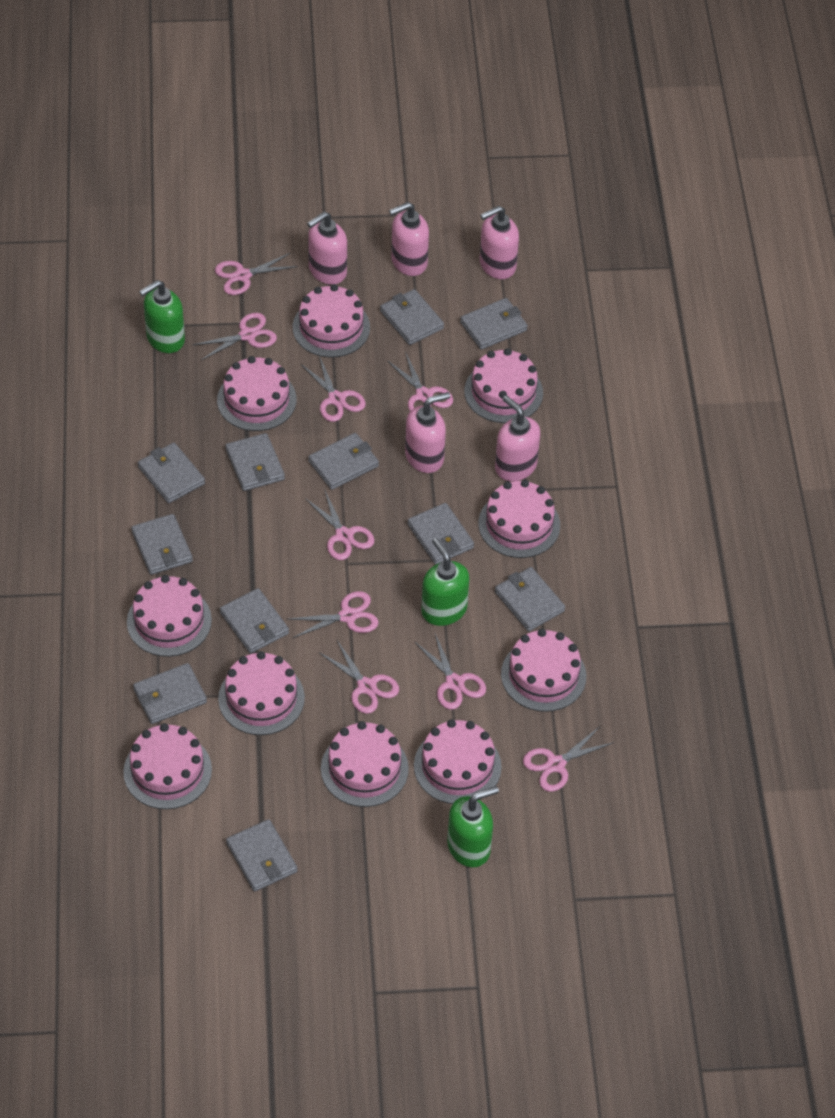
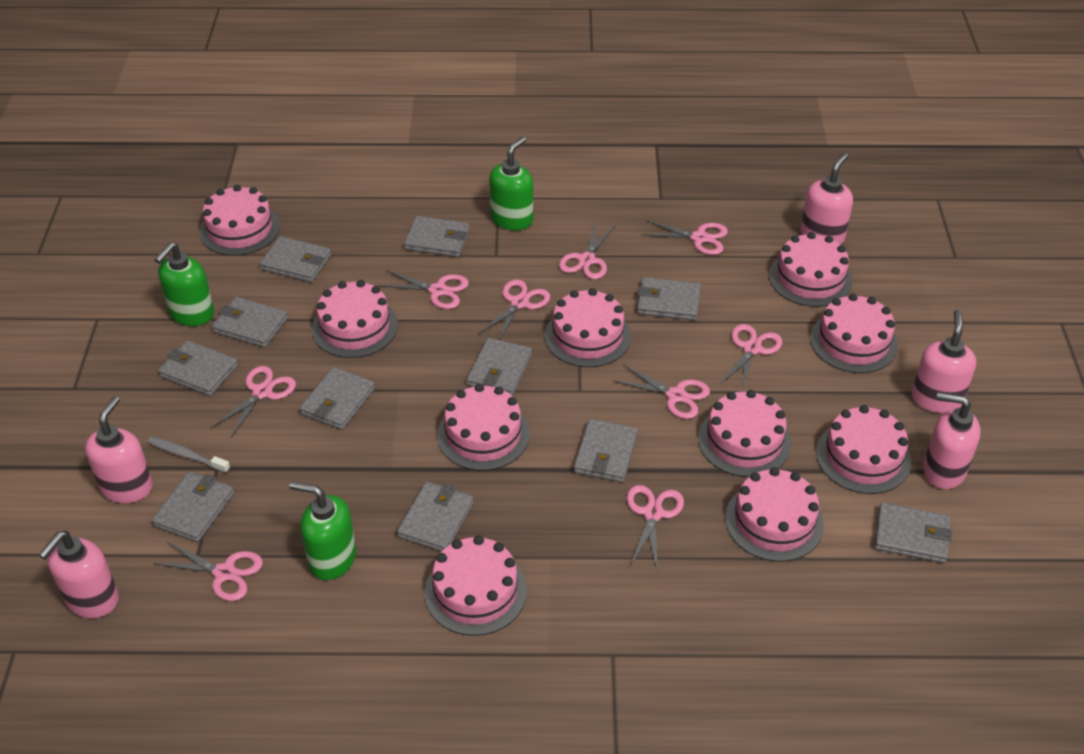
grey toothbrush: none = 0 -> [147,436,230,473] = 1

